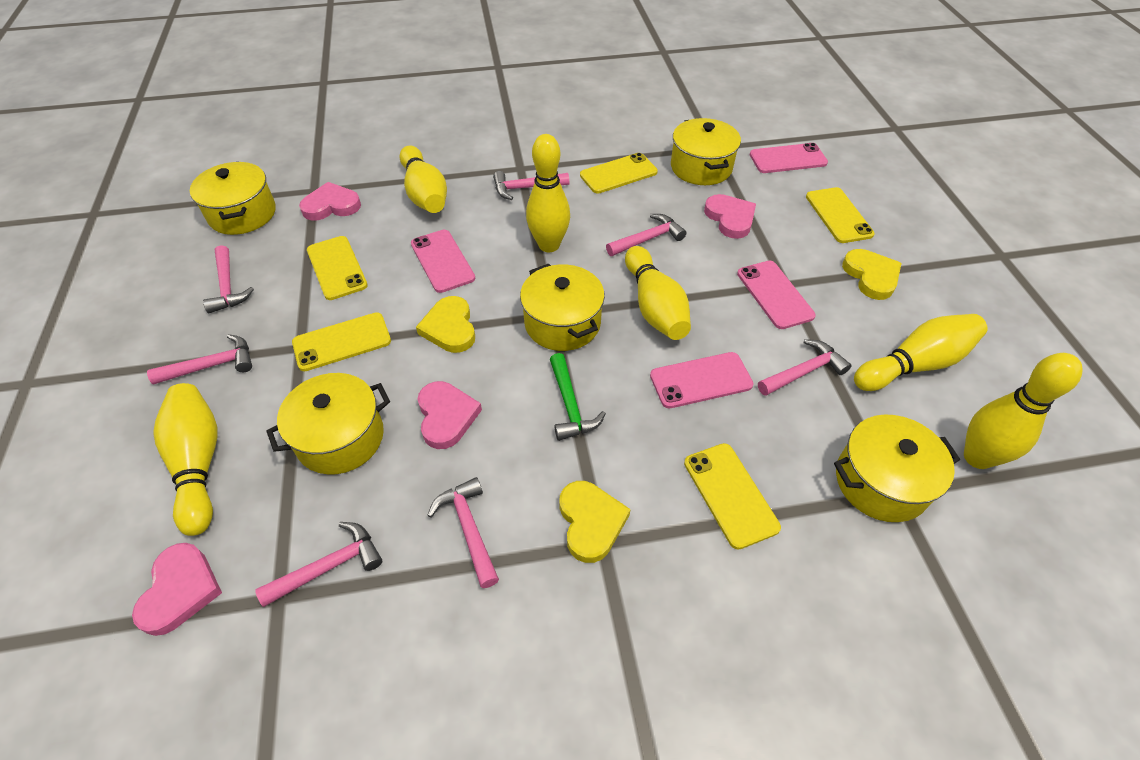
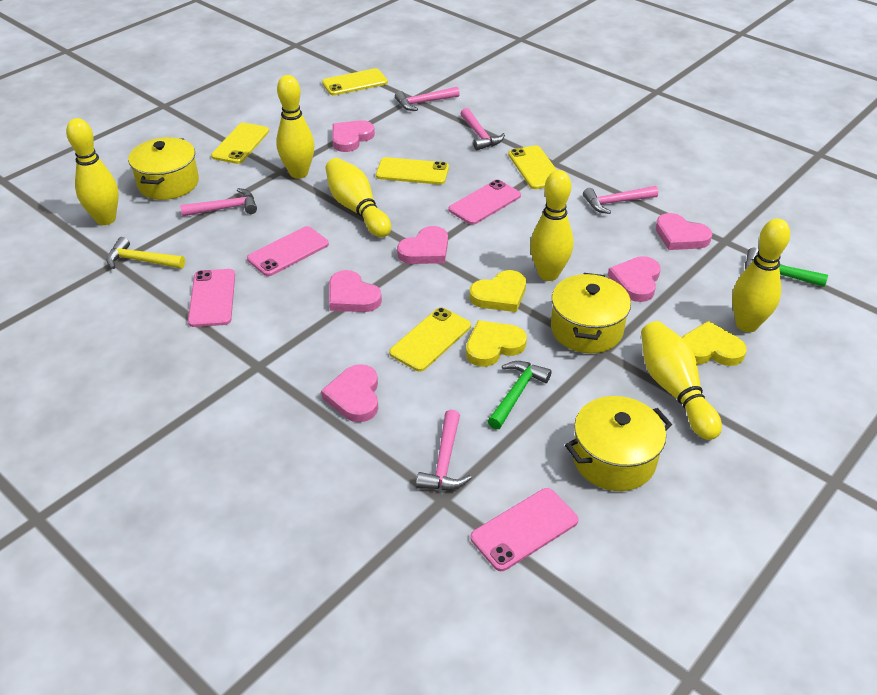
green hammer: [550,353,606,441] = 1 -> [488,361,552,430] [745,248,828,287] = 2
pink hammer: [147,334,252,385] [203,245,254,313] [255,522,382,607] [427,477,499,588] [493,171,569,200] [606,214,686,256] [758,339,851,396] = 7 -> [180,188,257,217] [395,87,460,111] [416,410,472,490] [460,108,505,150] [583,186,658,214] = 5
pink heart: [132,543,222,636] [299,182,361,220] [418,381,482,449] [704,194,756,239] = 4 -> [321,364,378,422] [329,270,382,312] [332,120,375,152] [397,226,448,264] [608,256,661,302] [655,213,712,250] = 6
yellow hammer: none = 0 -> [106,237,185,269] = 1
yellow pot: [190,162,276,235] [266,373,390,475] [520,263,605,351] [671,118,741,185] [834,414,960,522] = 5 -> [128,137,199,200] [551,273,631,353] [565,396,672,491] = 3

